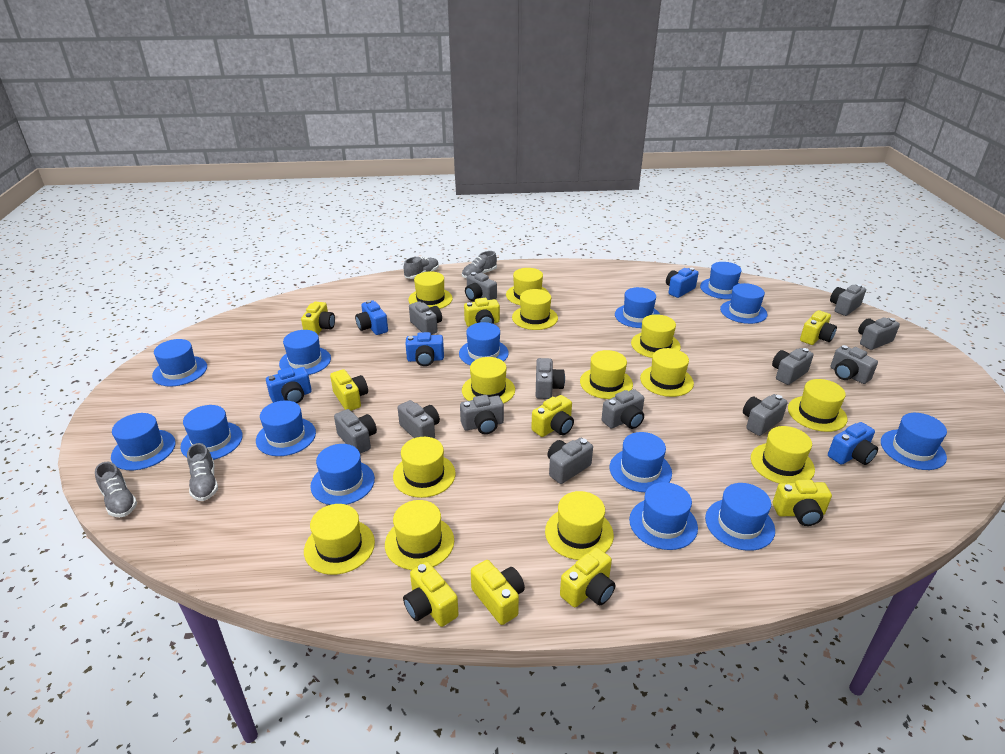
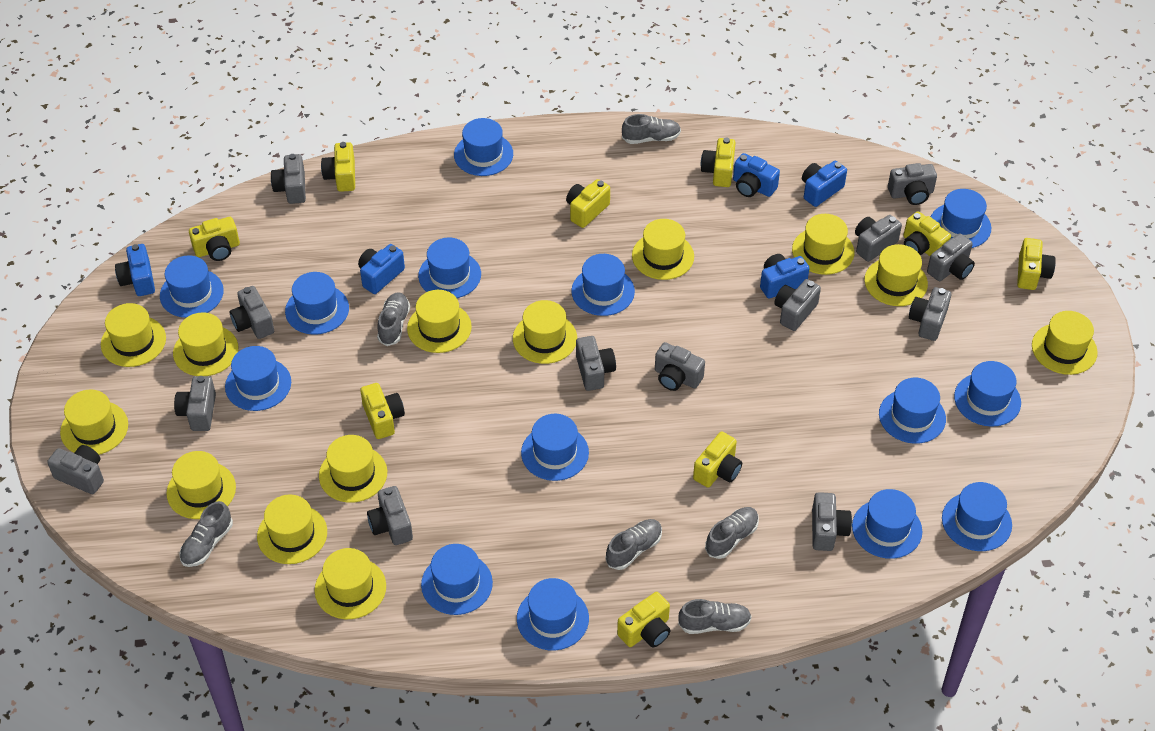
grey shoe: [95,462,137,517] [187,443,218,501] [404,257,439,279] [462,251,497,278] = 4 -> [179,501,233,567] [377,292,410,346] [605,519,662,570] [622,114,681,144] [678,599,752,634] [705,507,759,559] = 6

